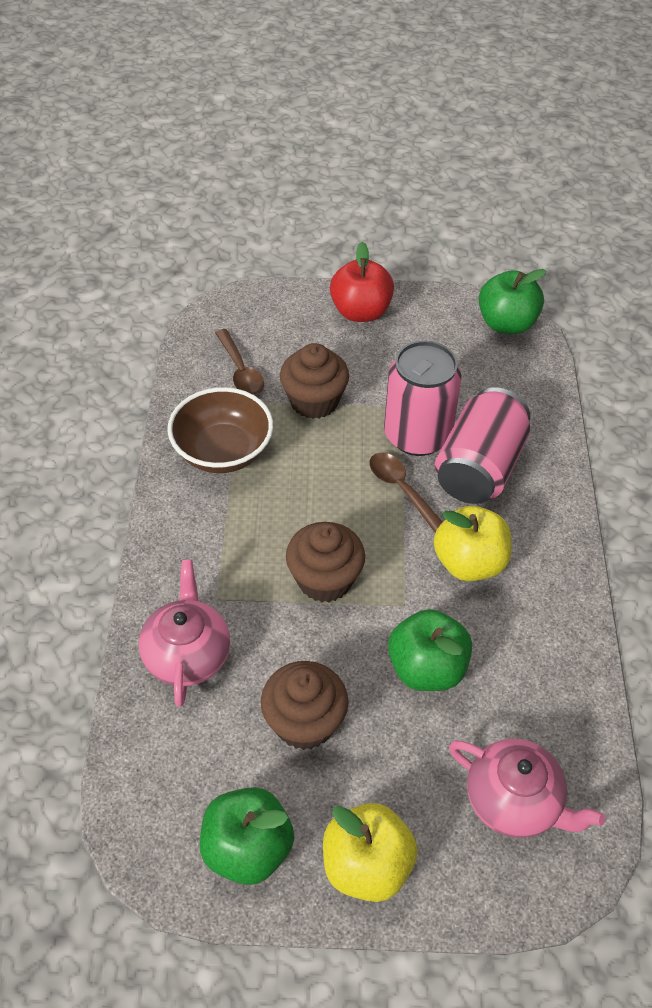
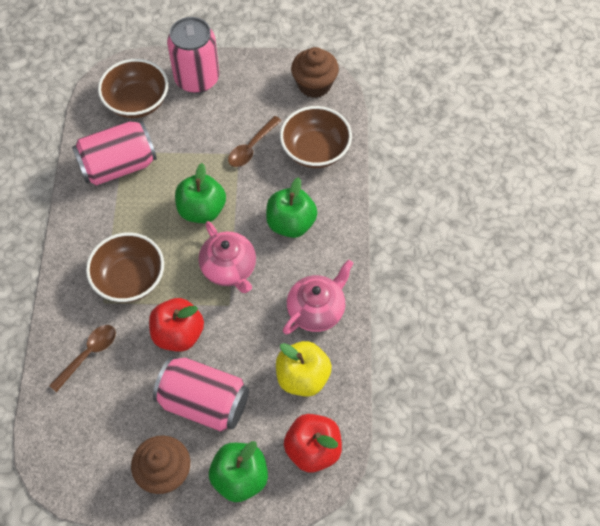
brown bowl: [167,387,273,473] = 1 -> [86,233,164,303] [98,59,168,118] [280,106,352,168] = 3
brown cupcake: [261,661,348,750] [280,343,349,419] [286,522,365,602] = 3 -> [131,435,190,494] [291,47,339,98] = 2
pink can: [384,341,462,456] [435,387,530,504] = 2 -> [72,121,157,186] [153,357,249,432] [167,17,219,93] = 3
red apple: [330,242,394,322] = 1 -> [149,298,204,352] [284,414,342,473] = 2
yellow apple: [323,803,418,902] [433,506,512,581] = 2 -> [276,341,332,397] = 1

